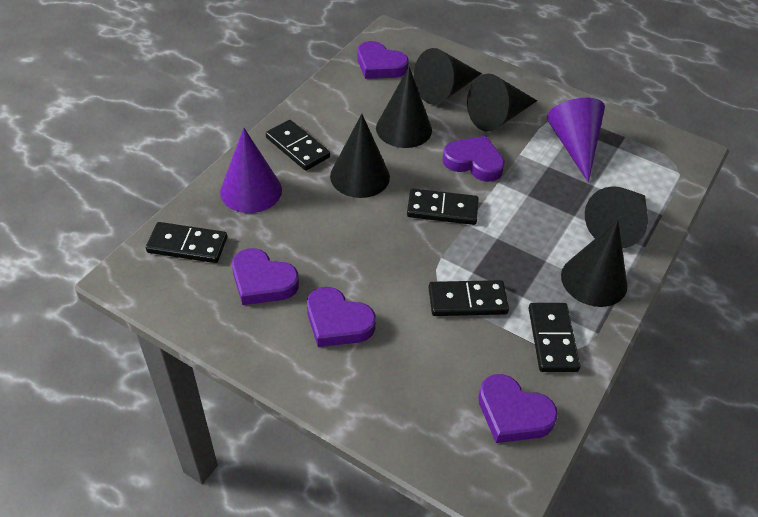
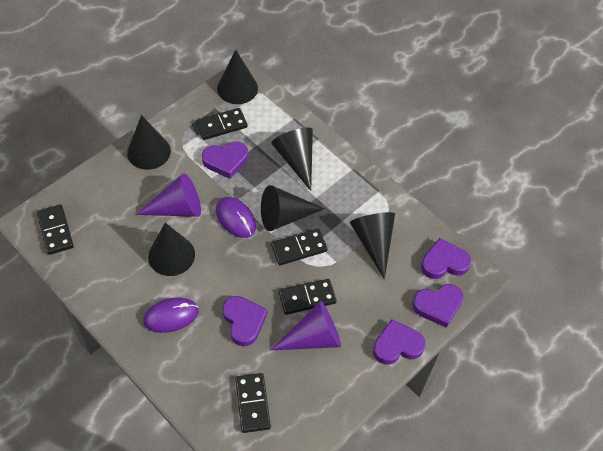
purple mouse: none = 0 -> [143,298,199,333] [216,197,256,238] = 2

